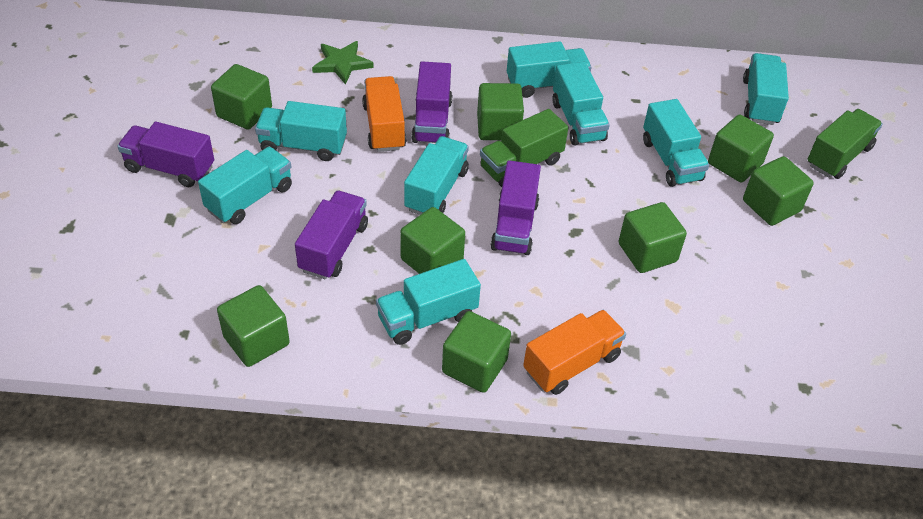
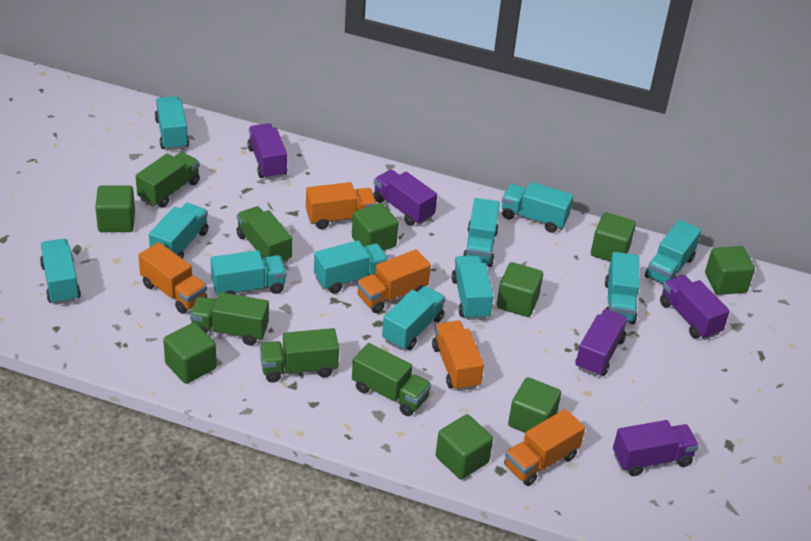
green star: [312,41,374,85] = 1 -> none = 0
green truck: [480,109,568,187] [807,109,883,179] = 2 -> [136,152,200,208] [190,292,269,345] [236,206,292,263] [260,328,339,383] [352,343,431,416] = 5
orange truck: [362,76,406,152] [523,310,626,395] = 2 -> [138,242,207,314] [306,182,377,229] [357,249,431,313] [432,321,484,391] [504,409,585,486] = 5
purple truck: [117,122,214,187] [295,191,368,279] [411,61,452,143] [491,160,541,255] = 4 -> [247,123,287,179] [374,170,437,226] [575,309,628,377] [613,420,699,476] [660,275,730,340] = 5
turquoise truck: [198,147,292,224] [255,101,347,161] [376,259,481,345] [404,136,469,215] [507,41,591,98] [552,62,610,146] [643,99,709,187] [743,53,789,125] = 8 -> [40,239,81,305] [149,203,209,259] [155,96,189,150] [211,250,287,296] [314,240,389,294] [382,286,446,350] [451,256,494,320] [463,198,500,267] [502,182,573,233] [605,252,639,324] [645,220,702,284] = 11

